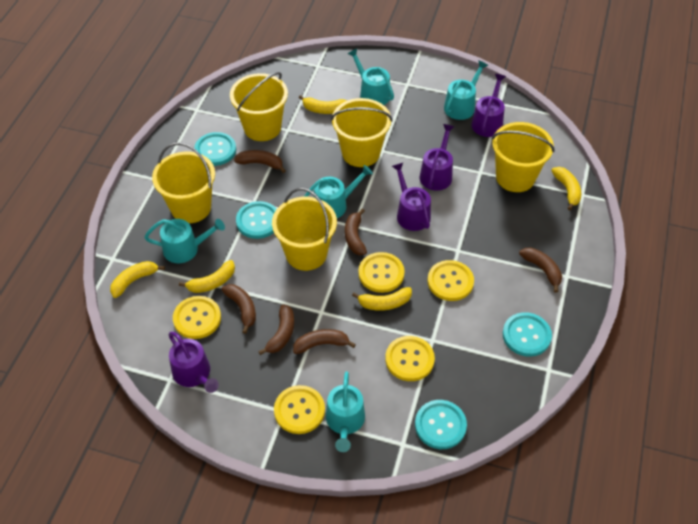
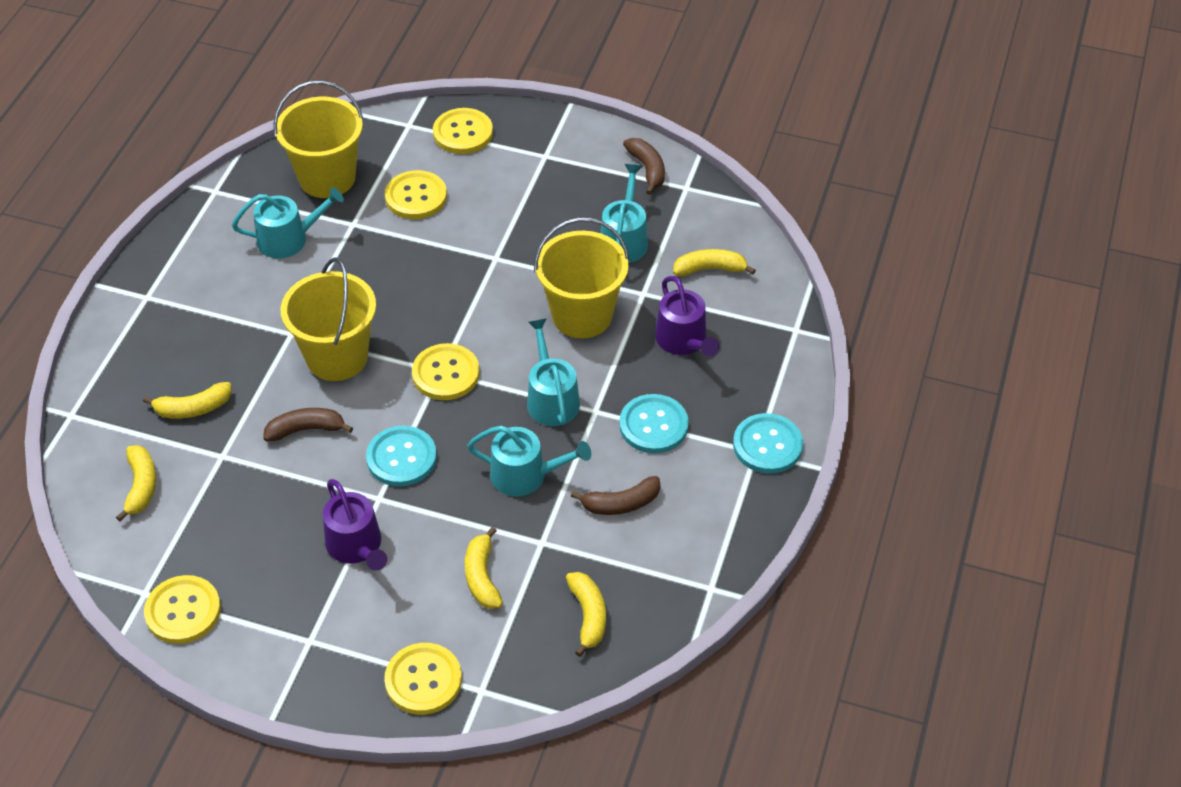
brown banana: [222,284,256,334] [234,150,286,173] [258,304,294,355] [293,329,356,354] [345,208,367,255] [519,247,562,293] = 6 -> [263,408,353,442] [571,476,661,515] [623,138,665,195] = 3
purple watering can: [169,332,219,393] [392,163,431,231] [419,124,454,191] [471,74,506,137] = 4 -> [323,479,387,571] [655,276,719,357] = 2
turquoise button: [194,132,236,166] [236,201,277,239] [415,400,467,449] [503,312,552,357] = 4 -> [366,426,437,487] [619,394,689,453] [733,413,803,474] = 3
turquoise watering can: [144,219,225,263] [304,165,373,218] [326,372,365,452] [347,48,394,105] [444,60,488,120] = 5 -> [232,187,344,259] [467,426,591,497] [527,318,580,426] [600,164,648,263] = 4
yellow bucket: [152,142,215,223] [230,72,288,141] [272,188,337,271] [331,98,392,167] [492,122,554,192] = 5 -> [273,80,364,198] [281,257,376,381] [534,217,630,339] = 3

